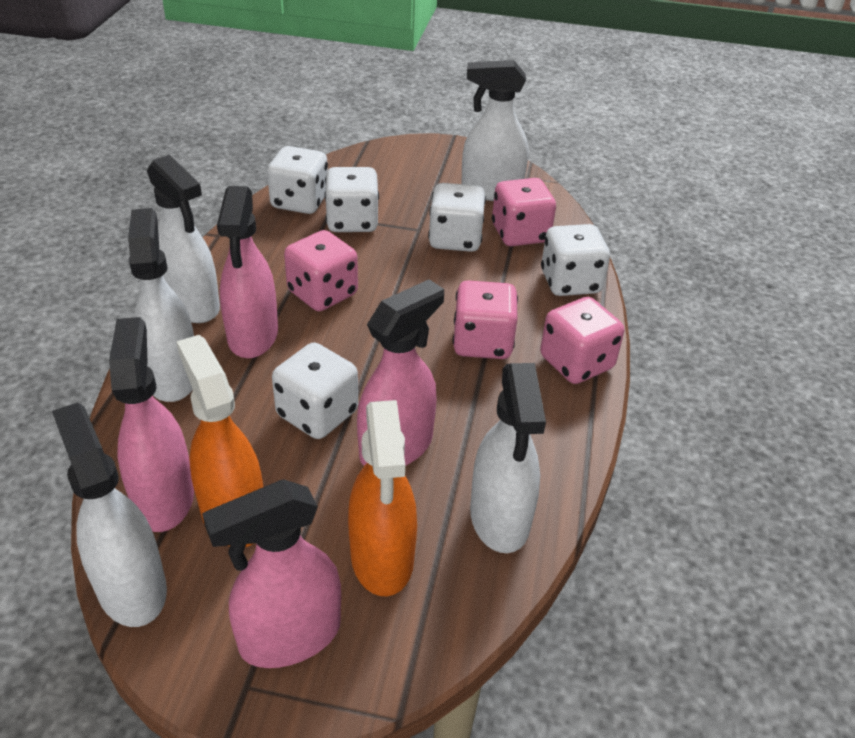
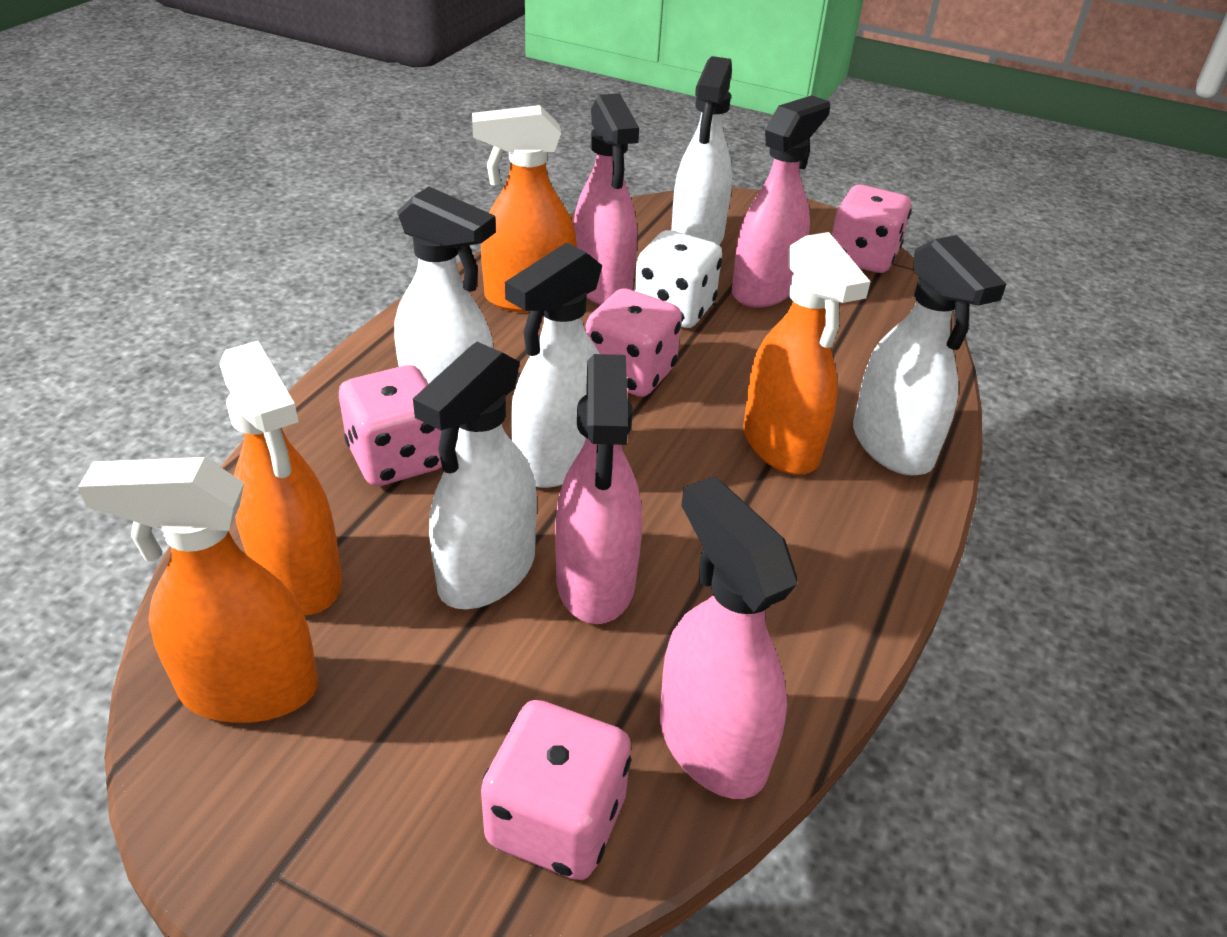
orange spray bottle: [176,335,263,547] [348,400,417,596] = 2 -> [78,457,318,723] [219,341,342,615] [472,105,577,313] [743,232,871,475] = 4
white dice: [267,146,328,214] [272,342,358,439] [325,167,379,232] [428,183,486,252] [541,224,610,296] = 5 -> [634,230,722,328] = 1

